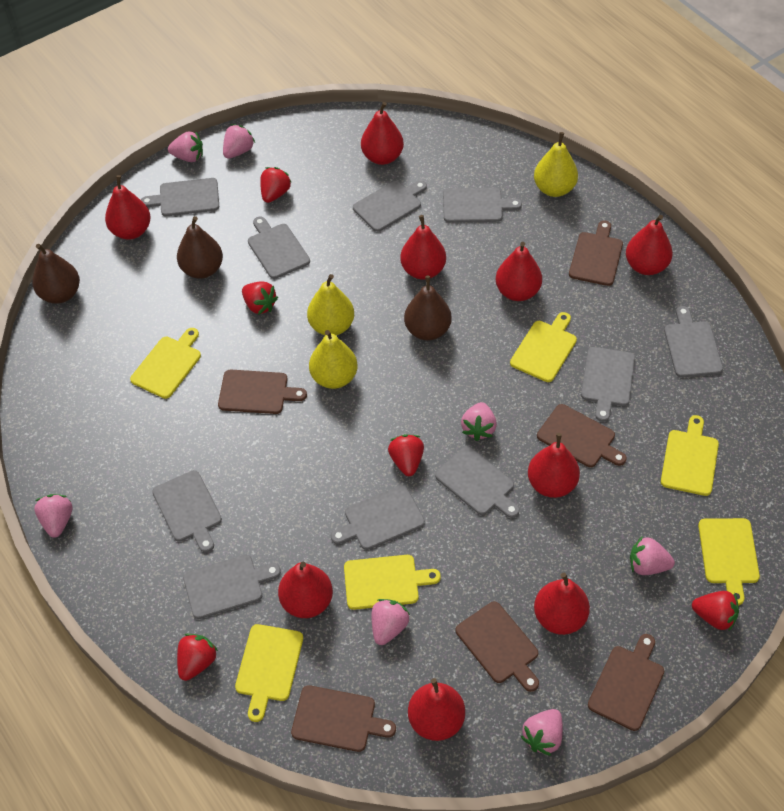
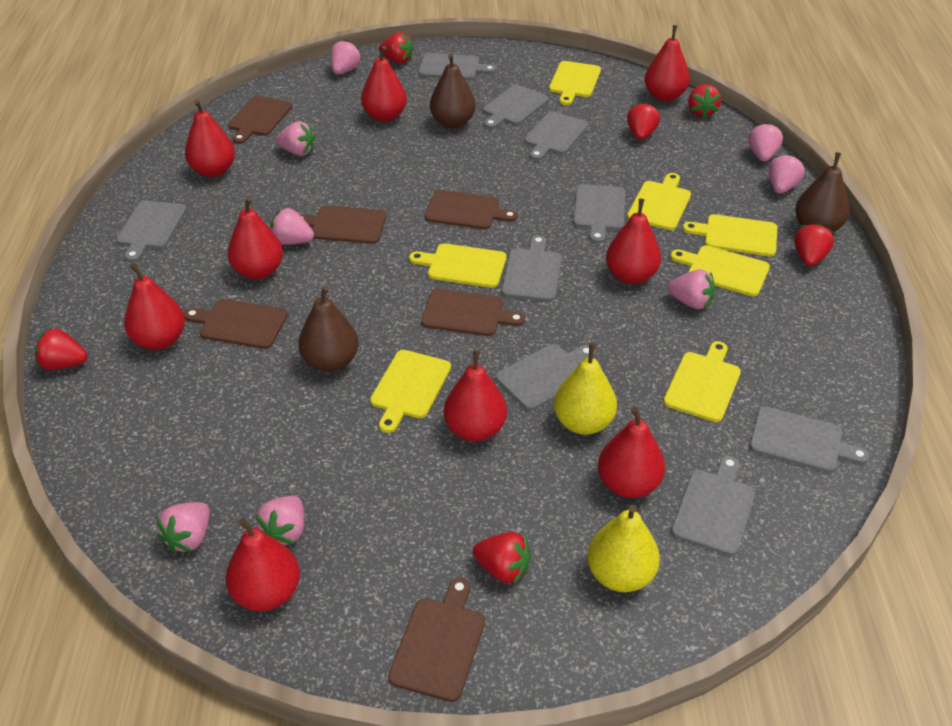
grey cutting board: [141,178,219,216] [152,470,222,553] [183,555,281,619] [248,217,310,279] [331,485,425,550] [353,180,427,232] [435,446,520,518] [443,188,522,223] [581,347,635,422] [664,306,723,377] = 10 -> [116,201,187,262] [418,53,496,80] [483,85,549,129] [496,344,596,411] [502,235,562,301] [524,112,588,161] [573,184,626,243] [671,456,755,556] [749,406,870,473] = 9
pink strawberry: [34,494,73,538] [168,131,203,162] [223,124,255,159] [372,599,410,645] [461,402,497,441] [521,709,563,756] [630,536,675,575] = 7 -> [156,502,210,553] [255,496,304,545] [270,208,314,245] [276,121,315,156] [331,39,361,74] [668,269,715,309] [748,122,783,162] [769,154,805,193] = 8
red strawberry: [177,634,218,681] [242,281,278,315] [260,167,292,203] [388,434,424,476] [692,591,739,631] = 5 -> [35,328,88,370] [379,32,414,64] [473,532,531,584] [627,102,660,140] [688,84,721,118] [794,223,834,266] = 6
yellow cutting board: [130,328,201,399] [235,624,303,722] [344,555,441,610] [510,312,577,382] [661,415,719,496] [698,518,760,606] = 6 -> [370,350,451,433] [409,243,507,288] [549,61,601,105] [627,173,691,230] [663,341,741,422] [670,245,770,296] [683,214,778,257] = 7
yellow pear: [307,274,354,335] [309,330,357,389] [534,132,578,197] = 3 -> [554,343,617,435] [587,505,660,592] = 2

